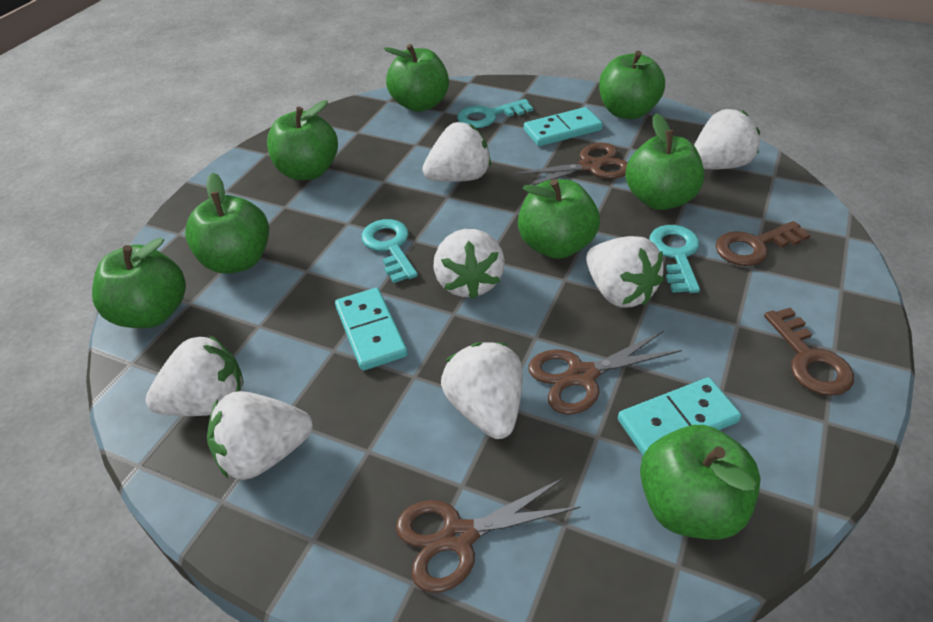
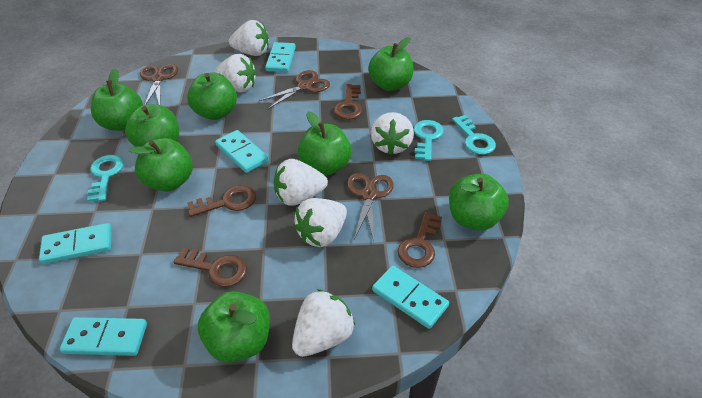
brown key: [715,221,810,266] [764,308,854,396] = 2 -> [174,248,247,287] [187,185,256,217] [334,84,362,120] [398,212,442,268] = 4
turquoise domino: [335,288,408,371] [524,107,603,146] [618,377,741,455] = 3 -> [39,223,111,264] [60,317,147,356] [215,130,269,173] [265,42,296,72] [372,266,449,329] = 5
white strawberry: [146,335,243,416] [207,391,313,480] [422,122,491,182] [433,229,505,299] [441,342,523,439] [586,236,664,307] [694,109,760,169] = 7 -> [214,54,256,93] [229,20,269,56] [274,159,328,206] [292,289,355,357] [294,198,347,247] [371,112,414,155] = 6

